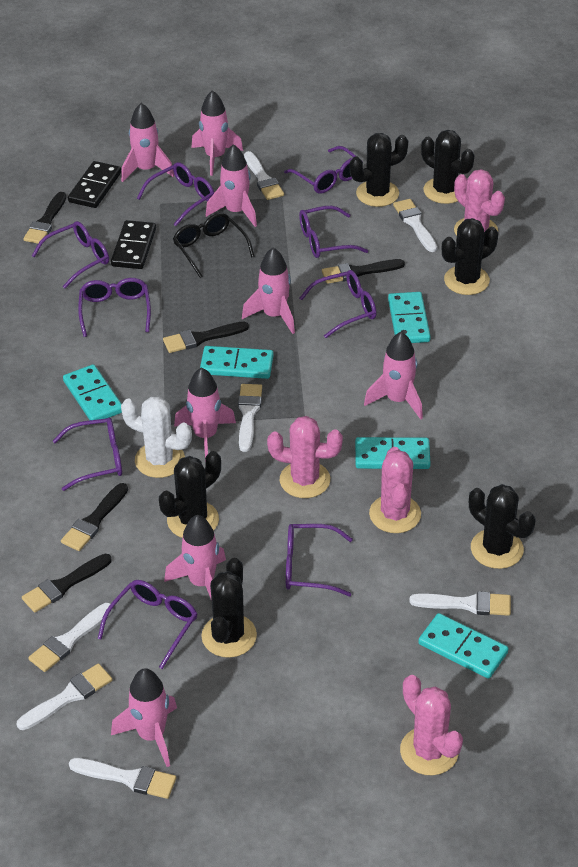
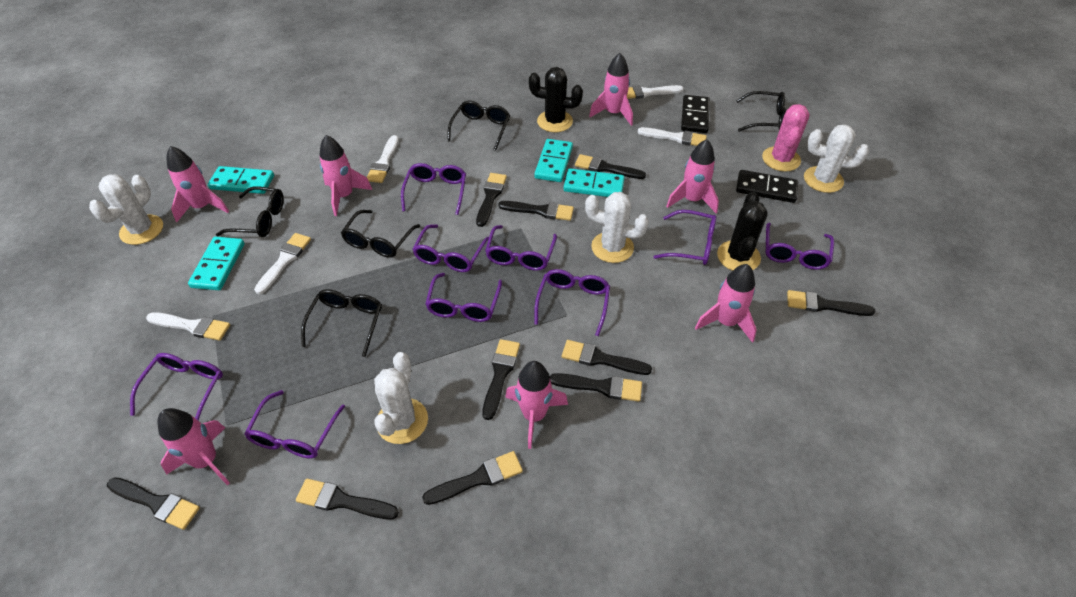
black brush: [22,554,112,613] [24,192,66,244] [61,483,128,551] [163,322,249,353] [322,259,405,284] = 5 -> [107,477,200,530] [296,478,399,520] [422,451,523,505] [476,173,507,227] [482,339,520,420] [498,201,574,221] [550,373,642,402] [562,340,652,375] [575,154,646,179] [787,290,875,316] = 10
black cactus: [159,451,221,538] [202,558,257,658] [349,133,408,207] [421,130,475,204] [442,218,498,295] [469,484,535,569] = 6 -> [529,67,583,132] [717,192,768,271] = 2
black glasses: [173,213,255,278] = 1 -> [216,186,284,237] [301,289,382,357] [341,210,420,258] [447,101,510,151] [736,91,787,132] = 5
pink cactus: [267,416,343,498] [369,447,421,533] [400,675,463,775] [454,169,505,236] = 4 -> [762,104,810,172] = 1
pink rocket: [111,668,177,767] [121,103,174,182] [164,515,226,601] [174,367,236,462] [191,90,243,176] [206,144,257,227] [242,247,295,334] [364,332,423,420] = 8 -> [157,408,230,485] [167,146,229,222] [320,135,372,216] [505,361,568,449] [589,53,633,126] [666,139,719,214] [695,264,757,343] = 7
turquoise domino: [63,364,122,420] [200,346,274,379] [355,437,430,469] [388,292,431,343] [419,613,508,679] = 5 -> [188,237,245,290] [208,166,274,194] [534,139,573,182] [564,168,625,197] = 4
white brush: [17,663,112,730] [28,603,113,672] [69,758,176,799] [238,384,262,452] [244,151,284,200] [393,199,437,252] [409,591,511,616] = 7 -> [146,312,230,341] [254,233,311,294] [367,135,399,183] [627,85,684,99] [638,127,707,146] = 5
white cactus: [121,396,192,478] = 1 -> [89,174,163,245] [374,352,428,444] [585,192,649,263] [804,124,869,193] = 4

